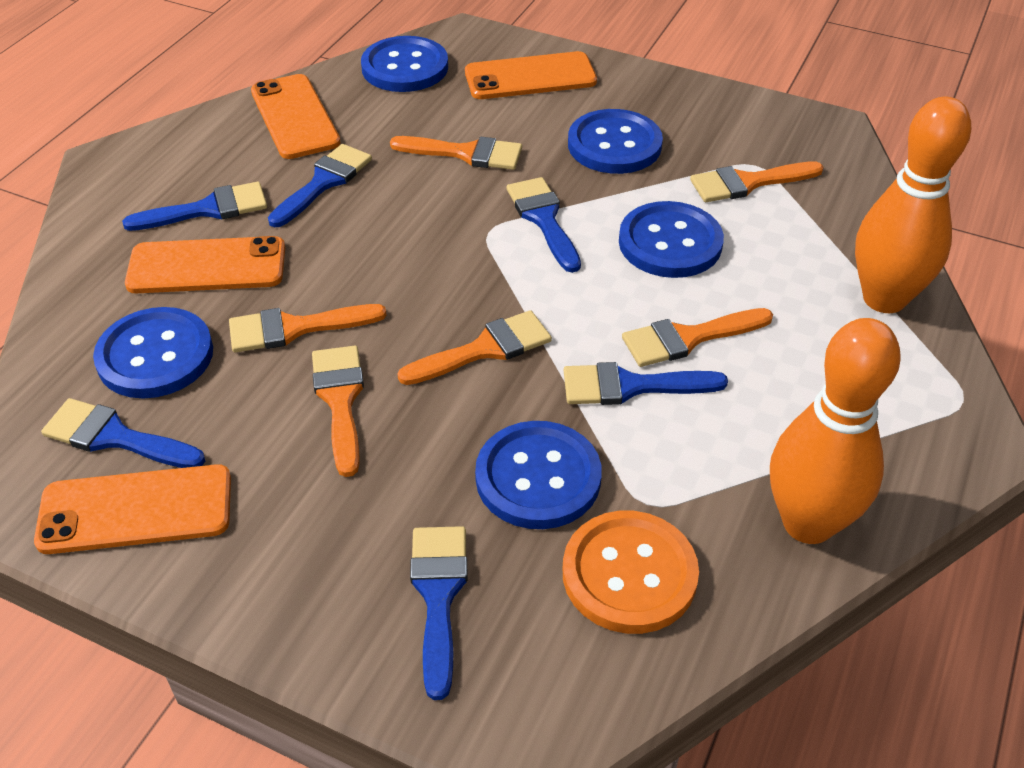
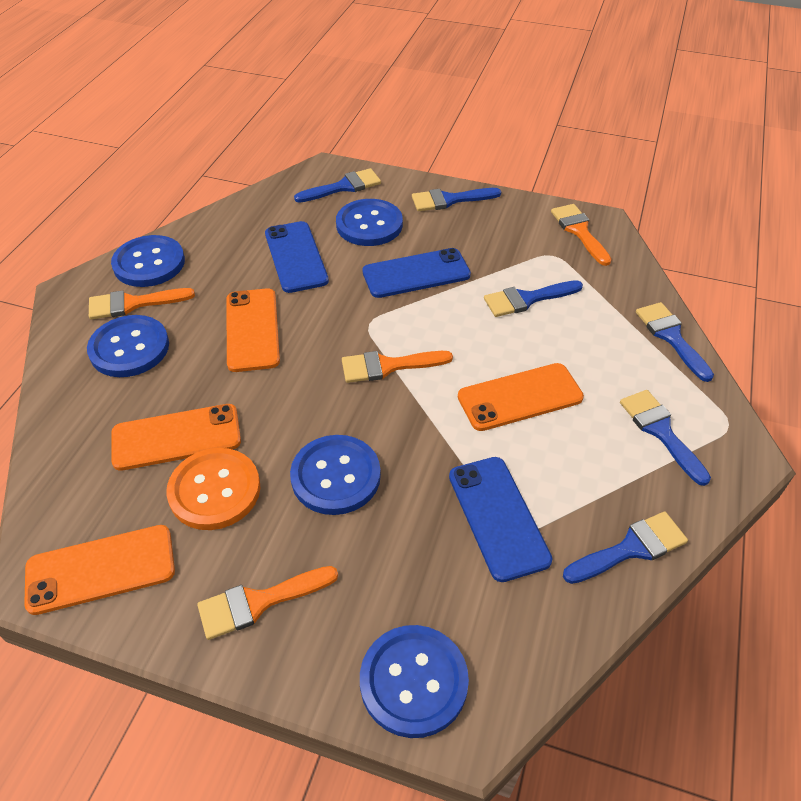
blue phone: none = 0 -> [265,221,329,293] [362,248,471,298] [449,457,552,582] = 3
orange bowling pin: [770,318,901,544] [855,96,971,313] = 2 -> none = 0
orange brush: [229,304,387,353] [312,346,364,477] [390,136,522,170] [397,310,552,385] [622,308,773,367] [690,161,824,202] = 6 -> [89,288,195,320] [197,566,338,640] [342,351,453,383] [551,204,612,266] = 4

